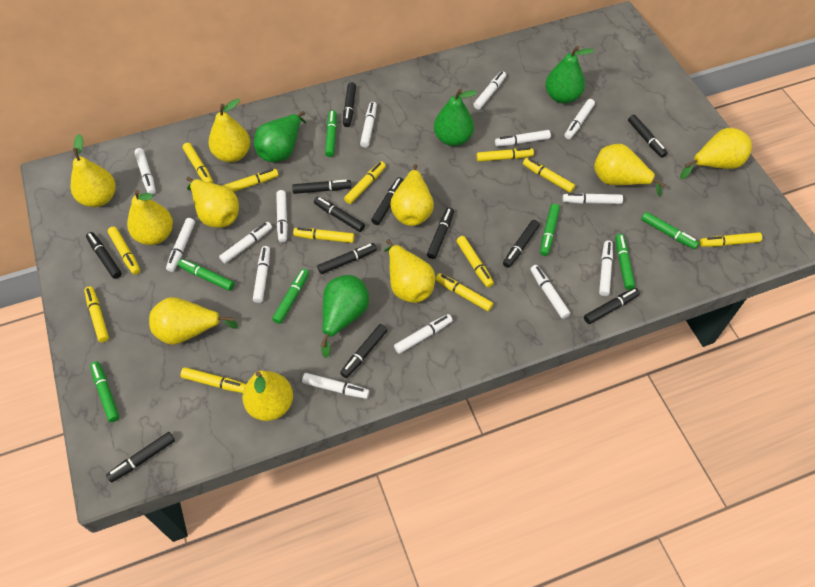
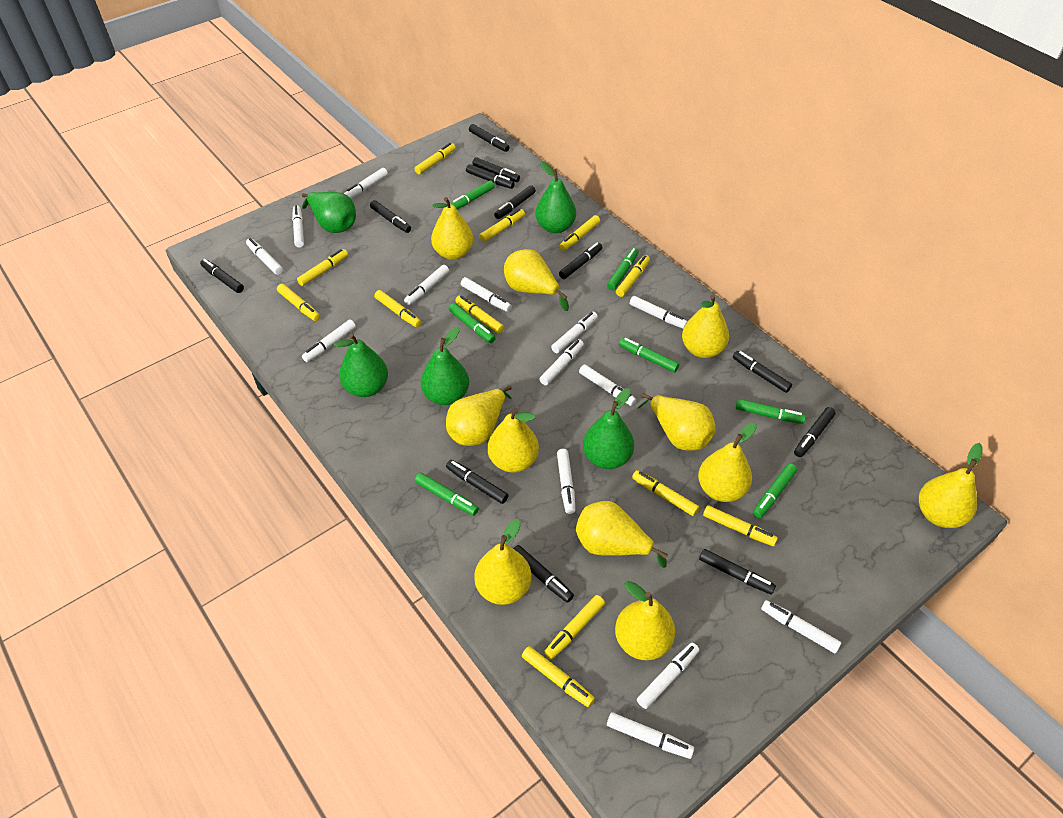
green pear: [254,111,306,162] [320,275,369,358] [434,89,478,146] [545,46,594,104] = 4 -> [302,192,356,233] [334,334,388,397] [421,327,469,405] [535,162,576,233] [583,388,634,469] = 5
yellow pear: [70,134,116,207] [127,190,173,245] [149,297,238,345] [186,177,239,228] [208,99,250,162] [242,370,293,421] [384,239,435,303] [390,164,434,226] [594,144,665,197] [680,128,752,179] = 10 -> [431,197,473,260] [446,385,512,446] [474,519,531,605] [488,408,539,473] [504,249,569,311] [576,501,668,568] [615,581,675,660] [637,393,716,451] [682,295,729,358] [698,423,757,502] [919,443,983,528] = 11

